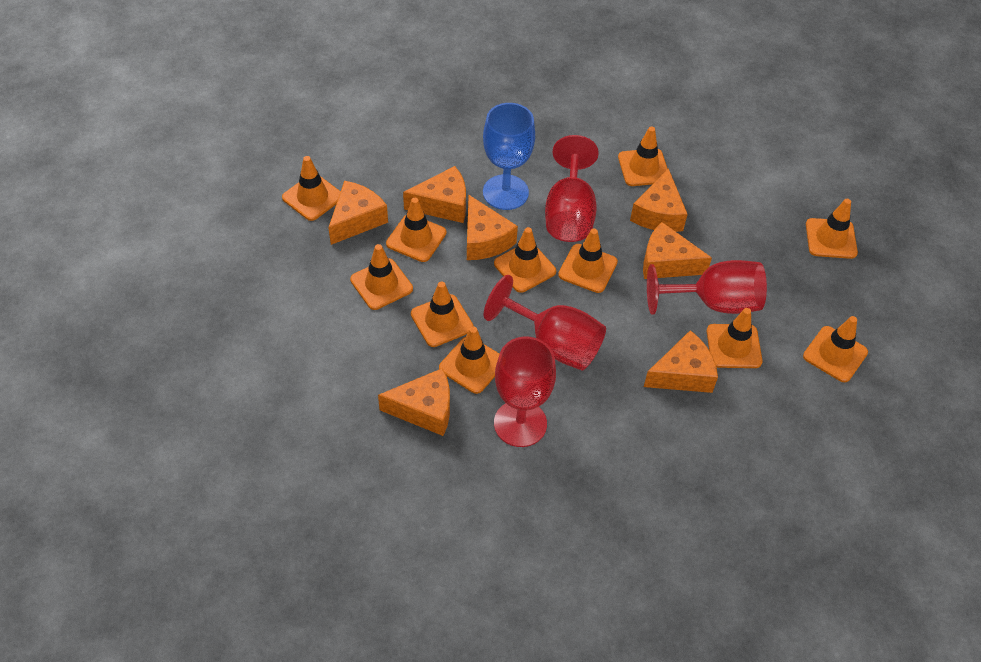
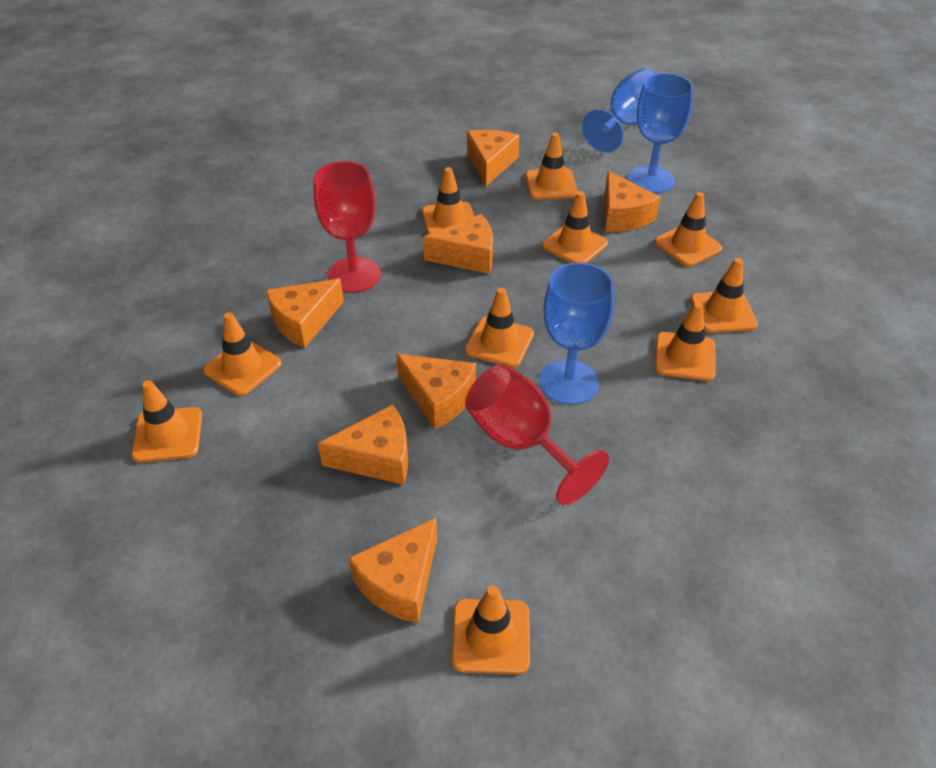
blue goblet: [483,103,535,210] = 1 -> [539,262,614,405] [582,68,657,153] [628,73,693,194] = 3
orange traffic cone: [282,156,341,221] [350,244,413,310] [386,198,447,262] [411,281,474,347] [439,327,500,394] [494,227,556,293] [558,228,618,293] [618,126,668,186] [707,308,762,368] [803,316,868,382] [806,199,858,259] = 11 -> [131,380,202,463] [203,312,282,396] [422,167,474,234] [452,585,530,674] [465,288,534,368] [526,133,578,200] [542,191,608,263] [654,192,722,267] [655,302,716,381] [690,258,758,333] = 10
red goblet: [484,275,606,370] [494,336,556,447] [545,135,599,242] [647,260,767,314] = 4 -> [313,161,381,293] [465,364,609,505] = 2

